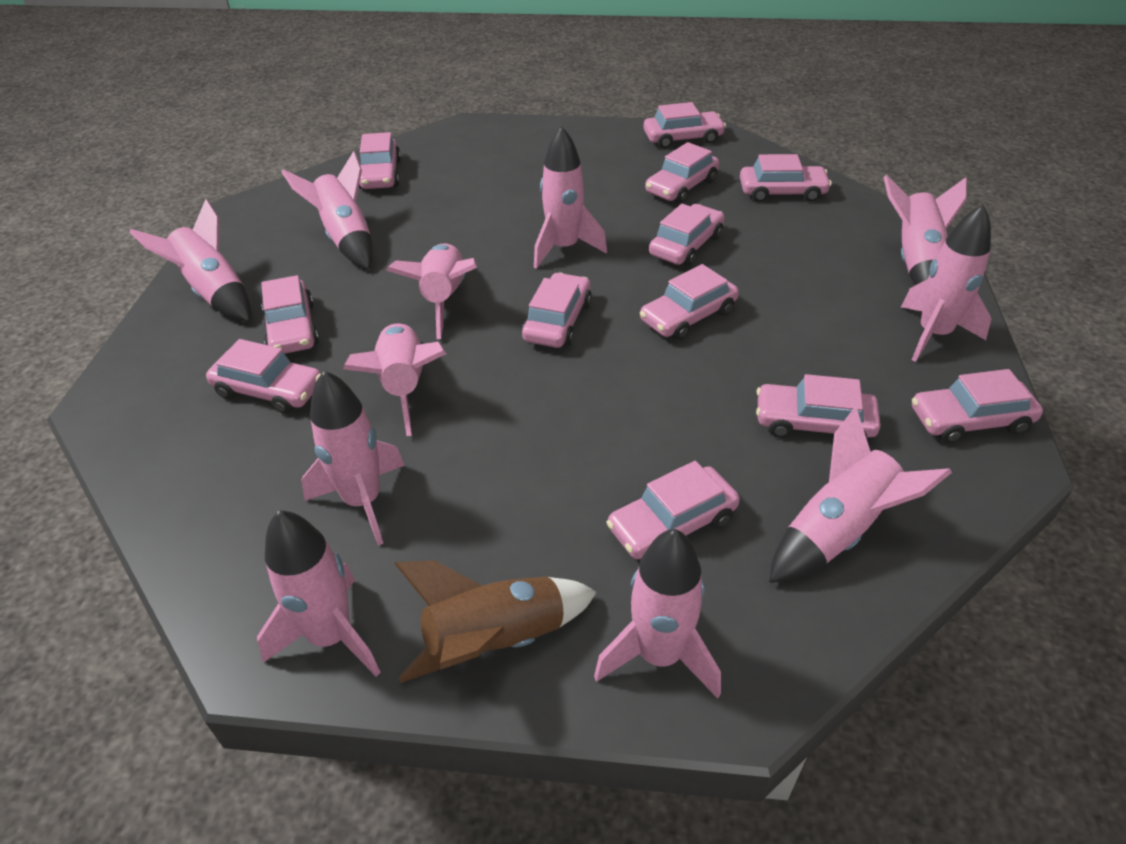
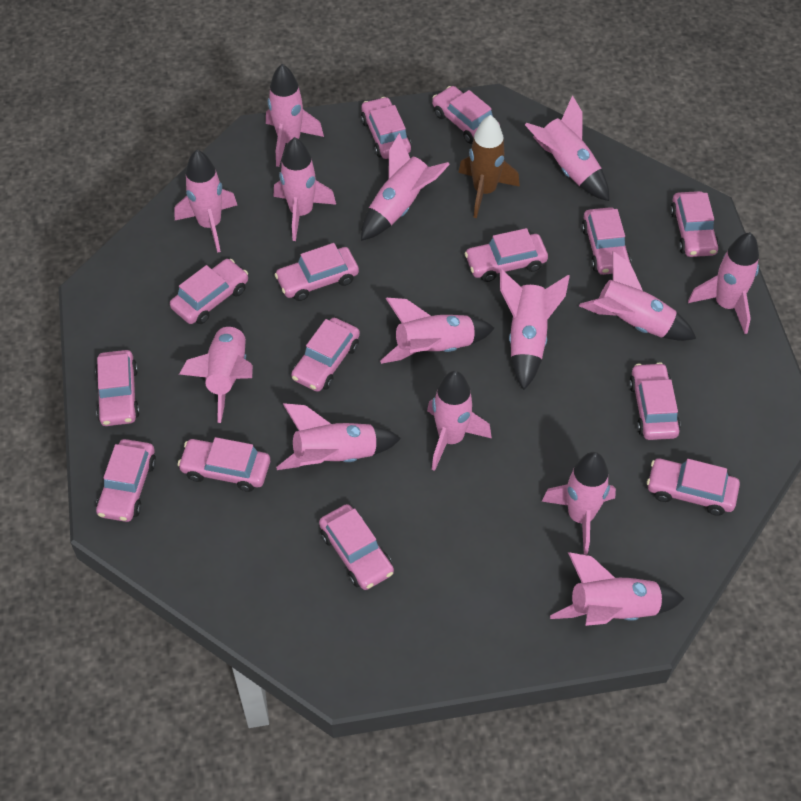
pink car: [206,339,321,414] [261,275,319,354] [359,132,401,189] [522,273,592,348] [606,461,740,559] [640,264,739,340] [643,102,726,149] [645,142,719,204] [649,204,725,266] [740,154,832,202] [756,374,880,438] [912,369,1043,443] = 12 -> [95,350,140,426] [96,439,156,522] [170,259,248,324] [178,437,270,492] [274,243,359,301] [291,318,360,392] [319,504,394,590] [361,97,411,159] [432,86,500,144] [465,228,548,282] [582,207,631,275] [629,362,681,440] [647,458,740,516] [670,191,719,257] = 14
pink rocket: [130,199,251,322] [257,510,380,676] [282,151,373,270] [301,370,405,546] [343,323,446,436] [386,243,477,339] [534,126,607,269] [594,529,721,699] [769,407,952,583] [884,175,967,285] [901,205,991,362] = 11 -> [174,150,237,253] [179,320,253,423] [266,64,324,167] [274,137,336,241] [276,403,401,470] [361,133,450,241] [380,298,495,364] [427,371,492,471] [500,269,570,390] [525,95,609,201] [542,452,616,555] [550,552,685,626] [579,251,697,341] [688,232,759,334] = 14

